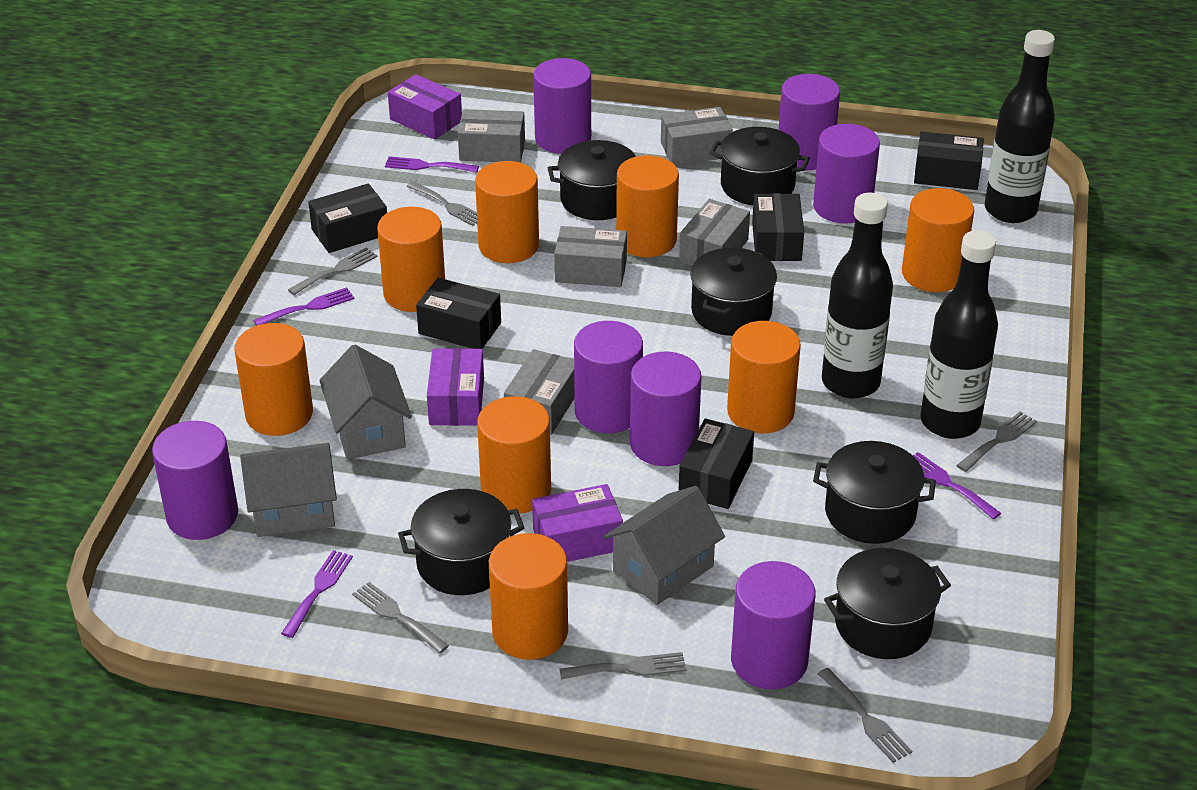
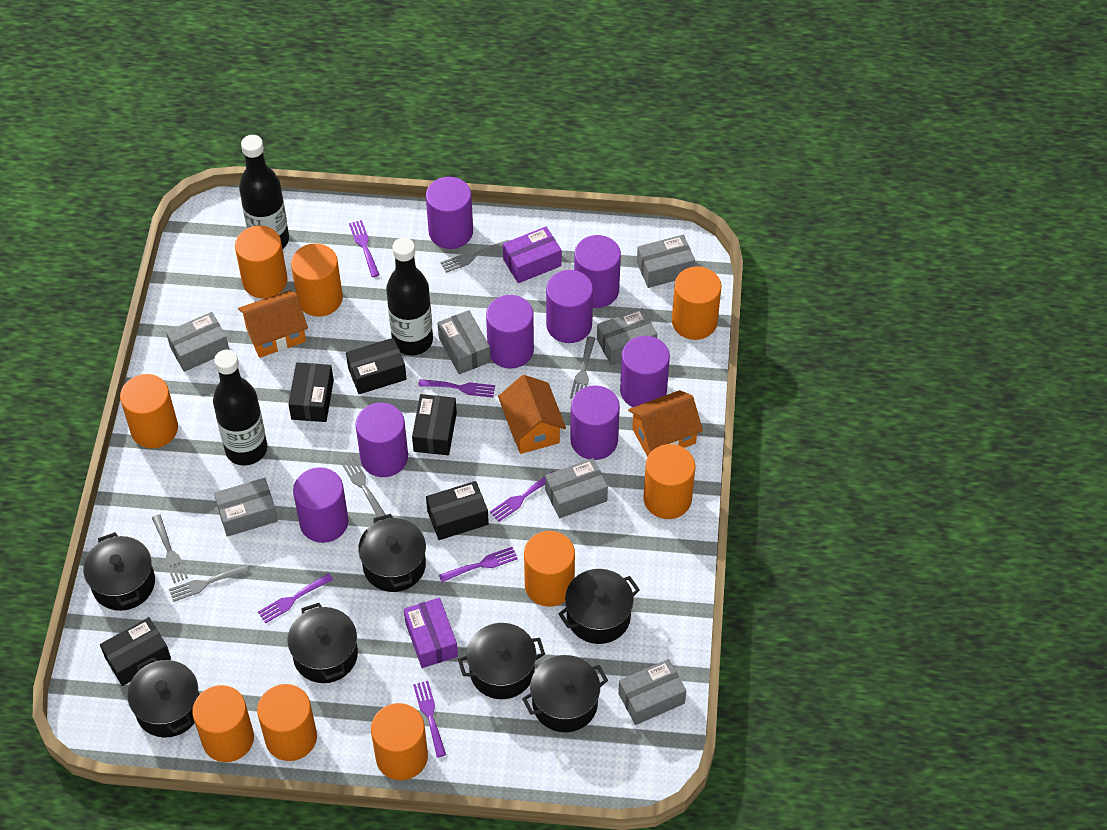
black pot: [398,489,524,595] [548,140,636,220] [690,248,777,336] [710,127,810,205] [813,441,936,544] [824,548,951,659] = 6 -> [83,532,155,611] [128,657,200,738] [288,603,358,683] [358,514,426,592] [458,623,545,699] [522,655,608,732] [558,569,640,644] = 7
grey box: [458,109,525,163] [504,349,575,435] [554,226,627,287] [661,107,733,165] [679,199,750,266] = 5 -> [166,312,229,372] [214,478,278,537] [438,310,491,374] [545,458,608,518] [597,308,657,365] [618,659,686,725] [637,235,695,288] = 7
grey fork: [288,247,378,295] [352,582,449,654] [407,181,477,226] [559,652,686,680] [818,668,912,763] [956,411,1037,472] = 6 -> [152,514,188,583] [169,564,249,602] [341,457,386,517] [441,240,509,273] [570,336,596,398] = 5
grey house: [240,443,337,537] [319,345,412,460] [604,486,725,605] = 3 -> none = 0
orange cylinder: [234,323,313,436] [377,207,445,312] [475,161,539,263] [477,396,551,514] [489,533,568,660] [616,155,679,257] [727,321,801,434] [902,188,974,292] = 8 -> [120,374,178,448] [192,685,254,762] [235,226,288,298] [257,684,317,761] [291,244,343,317] [371,703,428,780] [524,531,575,607] [644,444,695,519] [672,266,722,340] = 9
orange house: none = 0 -> [238,290,308,358] [498,375,566,454] [628,390,703,457] = 3
purple box: [388,74,462,139] [427,348,484,426] [532,484,623,562] = 3 -> [404,598,458,668] [503,226,562,283] = 2
purple cylinder: [152,421,238,540] [533,58,591,154] [574,321,643,433] [630,352,701,466] [731,561,815,689] [778,74,840,170] [813,124,880,224] = 7 -> [293,467,348,543] [356,403,408,477] [426,177,473,249] [486,295,534,368] [546,270,593,343] [570,385,620,460] [574,235,621,308] [620,336,670,407] = 8
purple fork: [253,287,355,326] [281,550,353,638] [385,156,479,173] [913,452,1001,519] = 4 -> [258,573,333,624] [349,220,380,277] [413,681,446,757] [418,379,495,397] [439,547,518,582] [490,471,554,522] = 6

